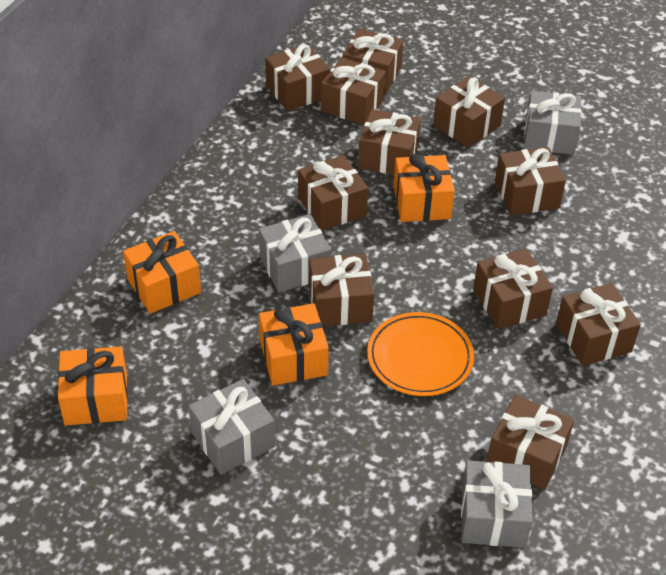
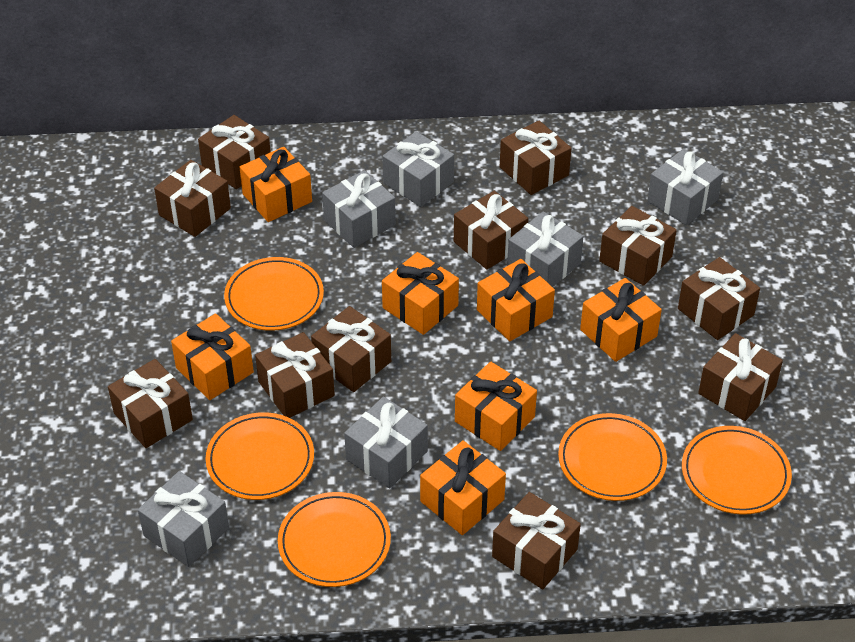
grey gift: [188,379,275,475] [259,214,331,293] [461,461,532,548] [524,91,582,155] = 4 -> [138,471,229,567] [322,170,396,248] [344,397,428,489] [383,131,454,207] [507,211,584,287] [647,149,723,225] = 6
orange gift: [58,346,128,425] [123,231,201,314] [259,303,329,386] [393,154,455,222] = 4 -> [171,313,254,400] [239,147,312,222] [382,252,459,335] [420,440,506,535] [455,361,537,451] [477,259,555,341] [580,278,662,362] = 7
orange plate: [367,312,474,396] = 1 -> [206,412,314,500] [224,257,324,331] [278,492,391,587] [558,413,667,501] [682,426,792,515] = 5

